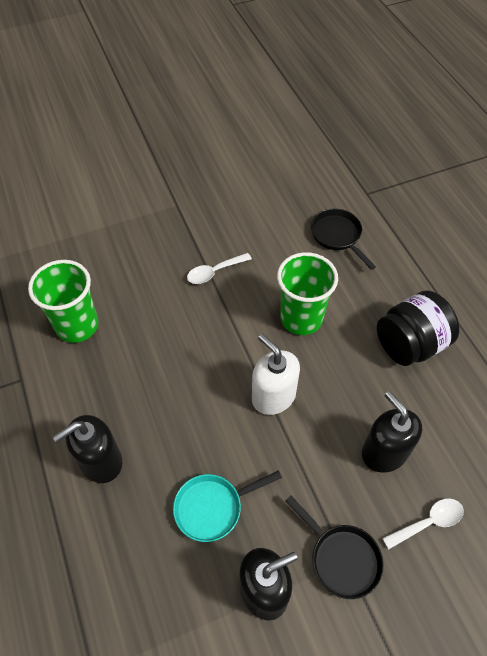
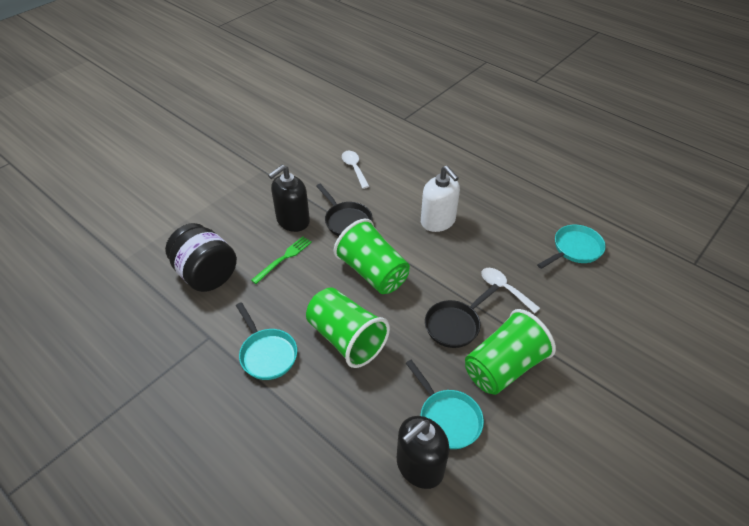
black soap dispenser: [53,415,122,483] [239,548,298,620] [362,391,422,473] = 3 -> [268,165,310,232] [397,416,449,489] = 2
green cup: [28,260,98,343] [277,252,338,335] = 2 -> [306,288,390,368] [334,219,410,294] [465,309,556,395] = 3
green fork: none = 0 -> [251,236,312,284] = 1
turquoise pan: [173,470,282,542] = 1 -> [236,302,297,380] [406,360,484,449] [537,225,606,269] = 3

